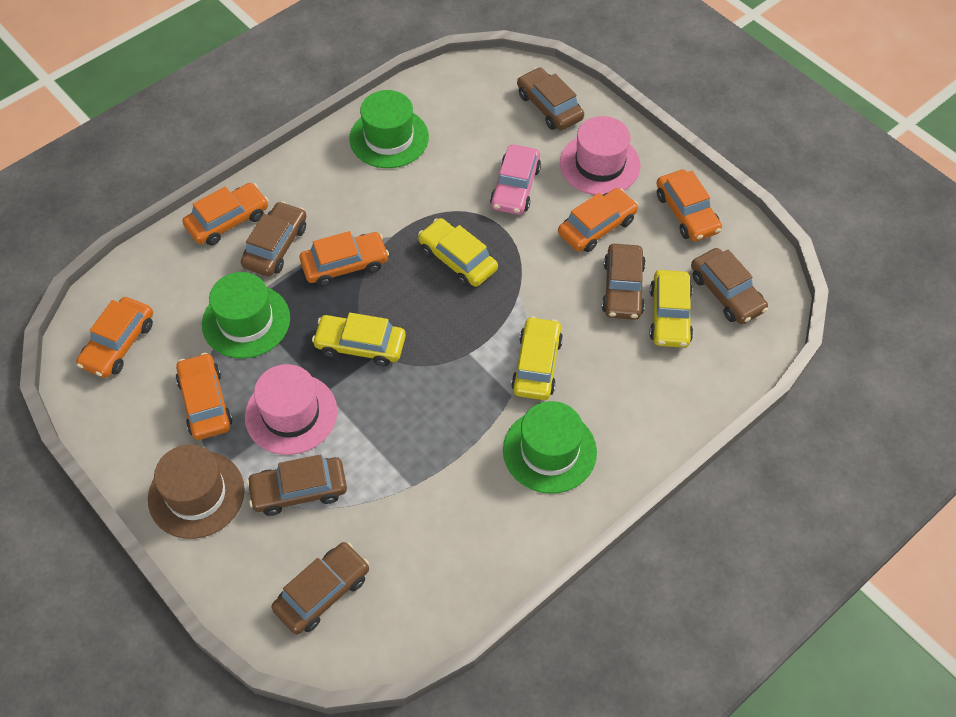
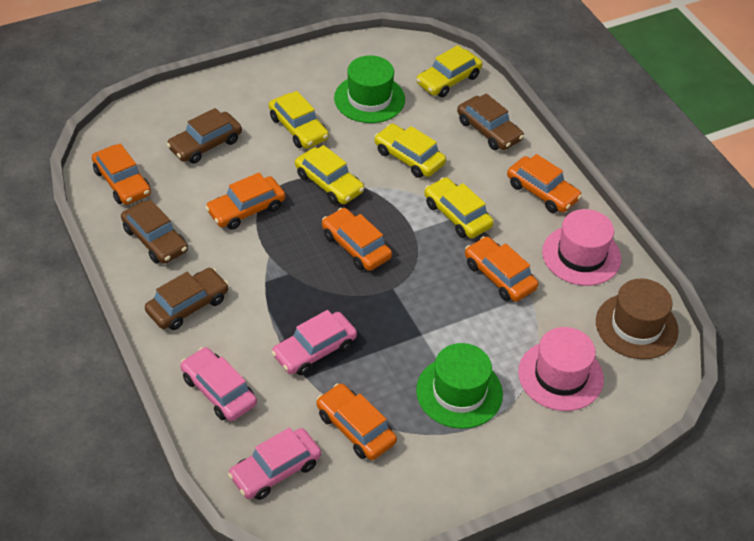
brown car: [241,201,306,276] [246,454,347,516] [271,542,369,634] [517,67,584,130] [602,244,646,320] [691,248,768,324] = 6 -> [121,200,188,264] [145,268,229,330] [167,108,242,164] [457,93,524,150] = 4
green hat: [202,272,290,359] [349,90,429,168] [503,401,597,494] = 3 -> [334,55,405,123] [416,343,503,429] = 2
pink car: [490,145,541,215] = 1 -> [180,347,257,421] [228,428,321,500] [272,310,357,376] = 3
yellow car: [312,313,406,366] [418,218,498,287] [511,316,563,400] [649,270,693,348] = 4 -> [269,91,329,149] [295,145,364,205] [374,124,446,178] [416,45,483,97] [424,177,494,238] = 5

